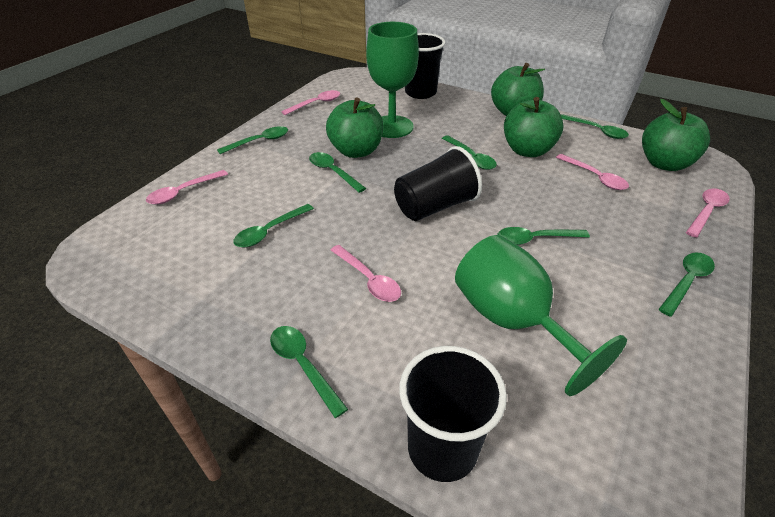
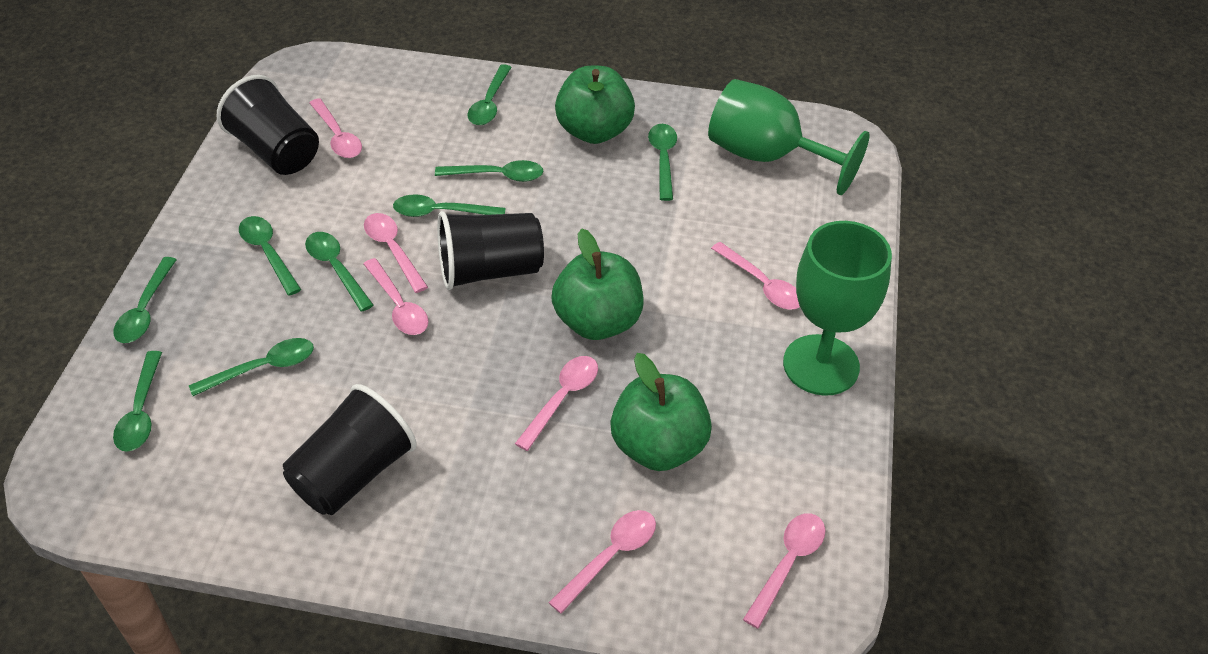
green apple: [326,97,384,158] [491,63,545,116] [504,97,564,157] [642,99,710,171] = 4 -> [551,228,643,340] [555,66,635,144] [610,353,712,471] = 3
green spoon: [217,126,288,154] [233,204,314,248] [270,326,348,418] [309,152,366,193] [442,135,497,170] [497,227,590,245] [561,114,629,139] [659,252,715,317] = 8 -> [113,257,177,343] [113,351,162,452] [189,338,314,396] [239,216,302,296] [305,232,374,312] [393,194,506,217] [435,160,544,182] [468,64,512,125] [648,124,677,201] = 9
pink spoon: [146,170,228,205] [281,90,340,115] [331,245,401,302] [556,154,629,190] [686,188,730,237] = 5 -> [309,98,362,158] [364,213,428,293] [364,258,428,335] [515,356,598,451] [549,510,656,614] [711,242,800,310] [743,513,826,629] = 7

